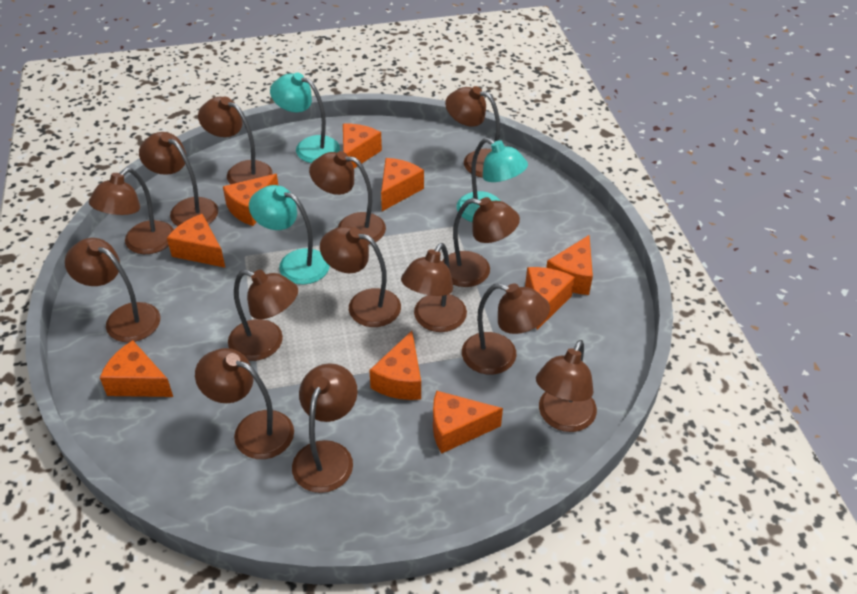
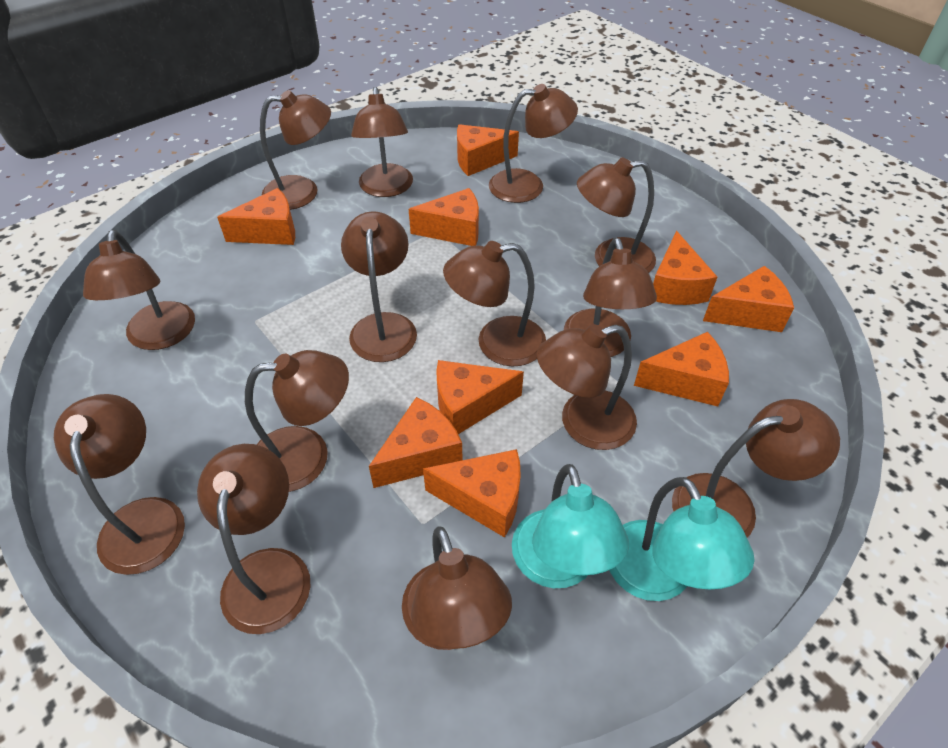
turquoise lamp: [249,185,330,284] [270,73,340,163] [457,138,528,222] = 3 -> [512,464,629,588] [609,477,754,601] = 2

